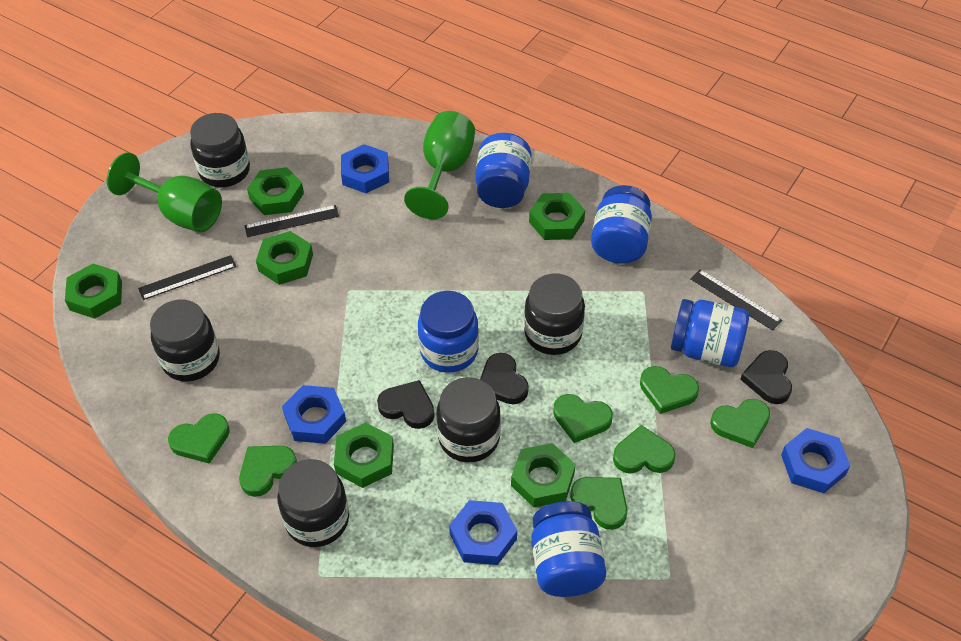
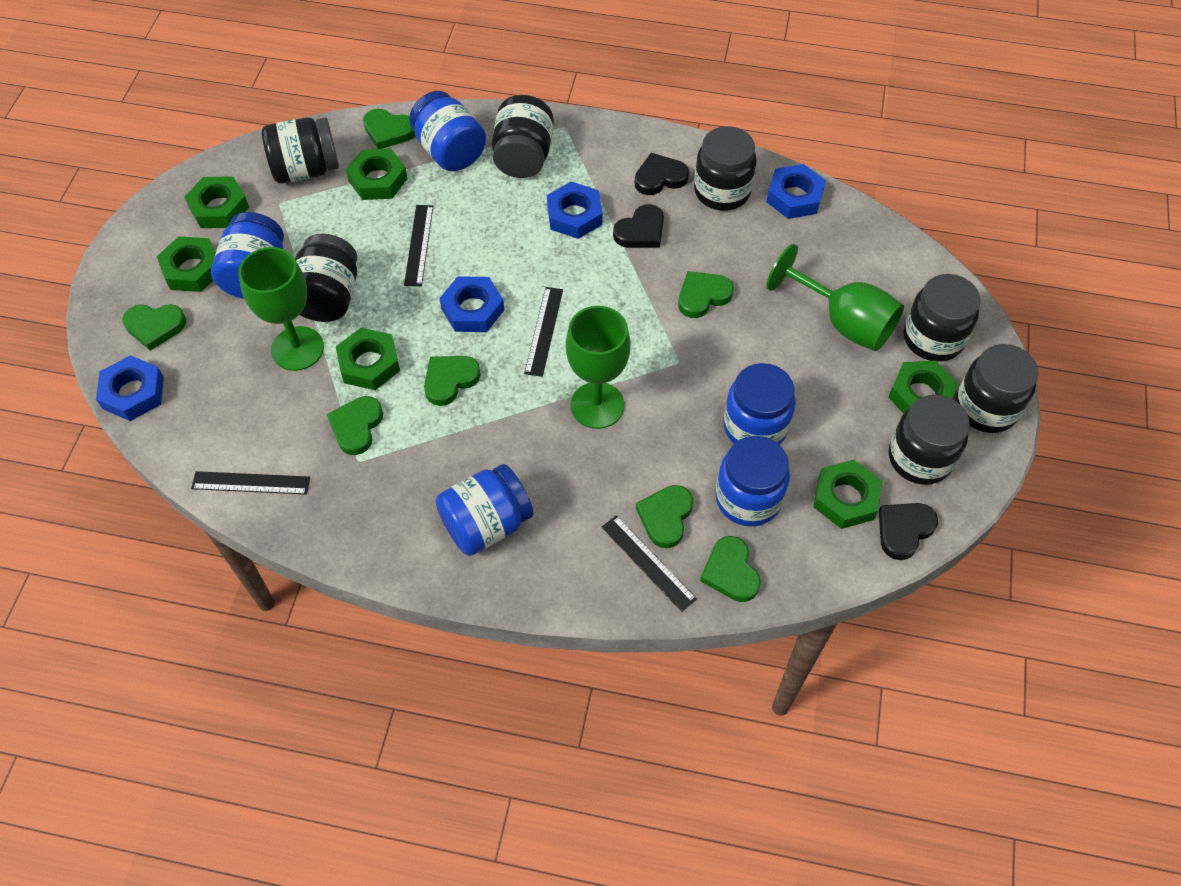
black jar: [150,300,220,382] [190,113,250,187] [277,459,349,547] [437,377,501,462] [524,274,585,355] = 5 -> [262,117,339,184] [295,233,357,322] [492,95,554,178] [694,126,757,211] [889,395,970,485] [904,274,981,362] [956,344,1039,433] = 7
black ruler: [138,255,236,300] [244,205,339,237] [690,269,782,331] = 3 -> [191,471,310,495] [404,205,433,286] [524,287,563,377] [601,515,697,612] = 4
green goblet: [107,153,222,232] [404,111,475,219] = 2 -> [238,247,324,371] [566,306,630,429] [767,244,904,351] = 3

